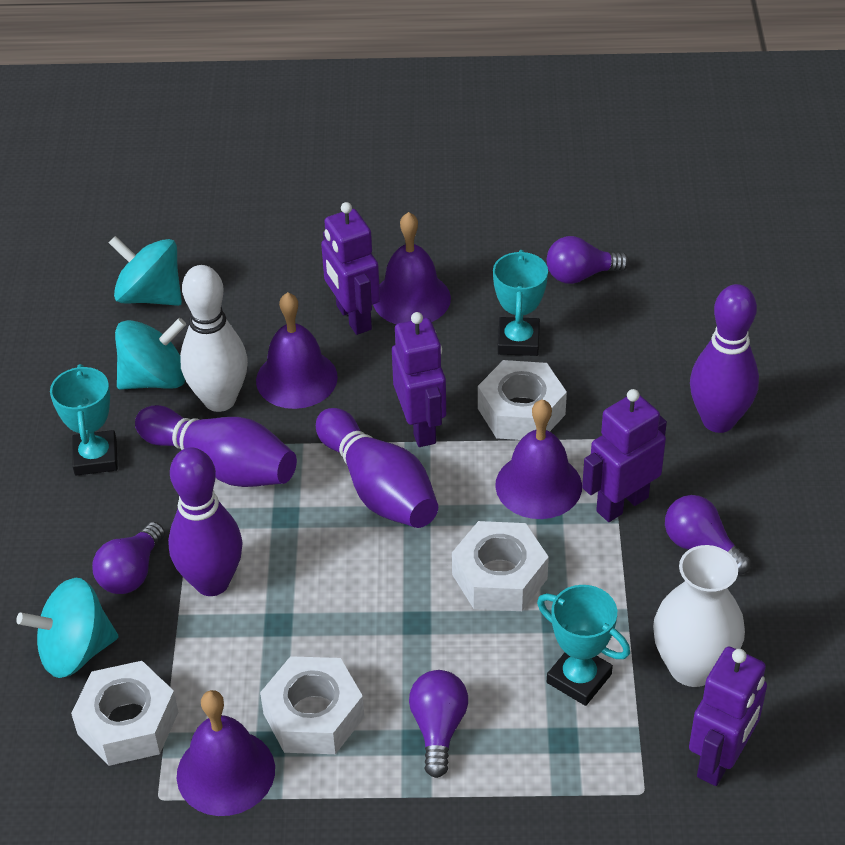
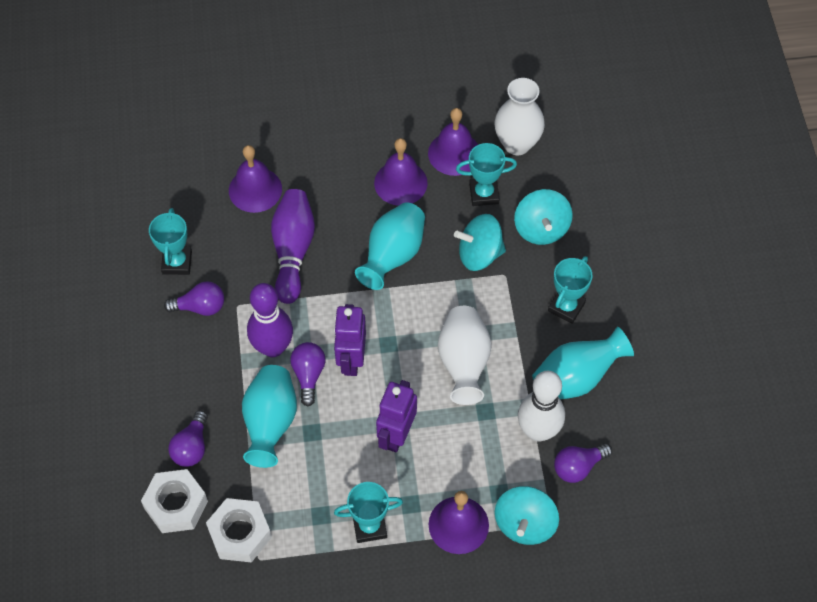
purple bowling pin: [135,405,297,487] [168,448,243,596] [316,408,438,528] [690,284,759,433] = 4 -> [247,283,293,357] [271,189,315,304] = 2
purple robot: [321,202,380,335] [392,312,446,447] [582,389,667,522] [689,647,767,786] = 4 -> [334,304,366,376] [376,380,417,452] = 2
turquoise trophy: [50,364,118,476] [493,250,548,356] [537,585,630,706] = 3 -> [149,208,192,275] [334,482,403,543] [456,143,517,206] [548,256,592,324] = 4
turquoise vase: none = 0 -> [242,365,297,468] [355,202,425,290] [532,327,634,399] = 3
white nut: [71,661,178,766] [260,656,364,754] [452,521,549,611] [478,360,567,440] = 4 -> [141,469,208,533] [206,498,272,563] = 2
white vase: [653,545,745,687] = 1 -> [438,306,492,405] [495,78,545,155] = 2

